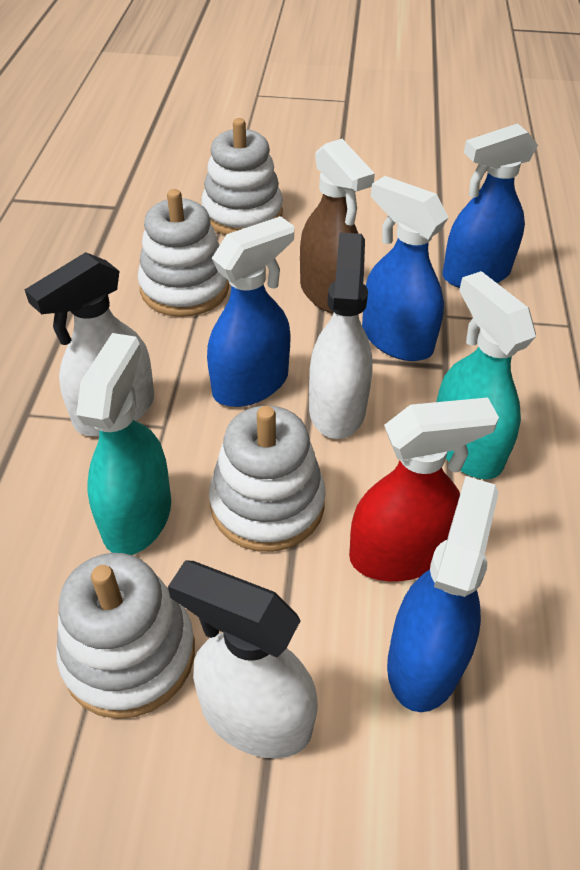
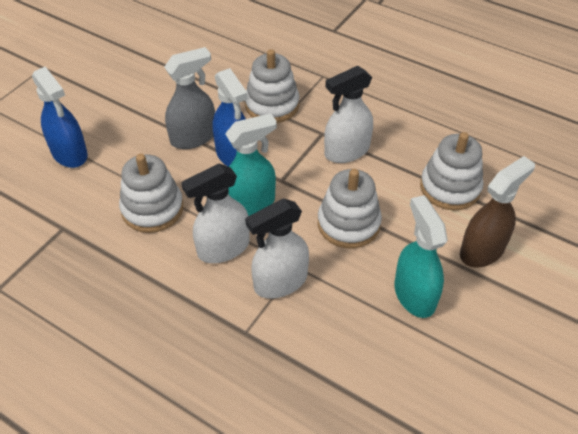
blue spray bottle: [207,216,294,407] [362,176,449,361] [387,476,498,712] [443,123,538,288] = 4 -> [32,67,88,168] [213,68,248,167] = 2
grey spray bottle: none = 0 -> [164,47,215,149] = 1
red spray bottle: [349,397,499,581] = 1 -> none = 0

